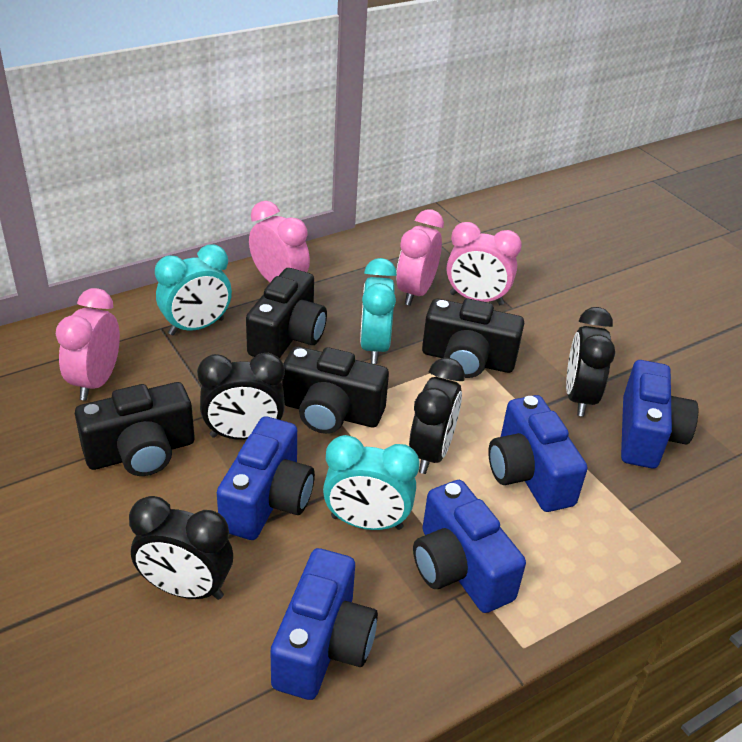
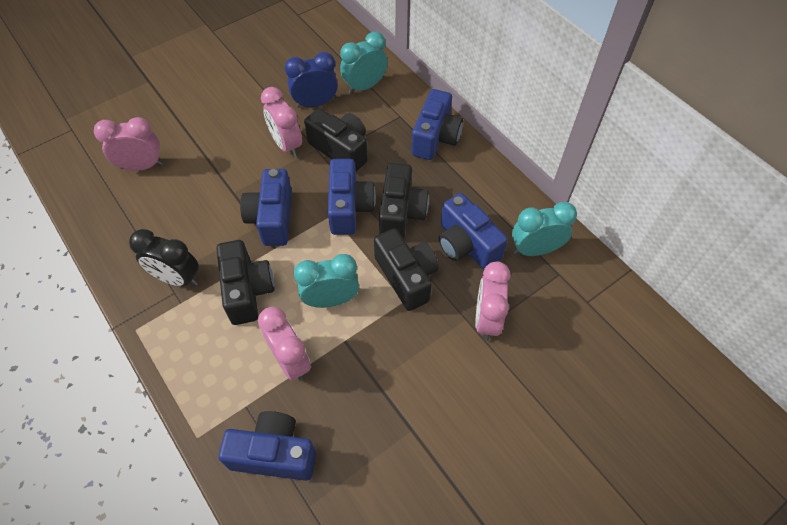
black clock: [129,496,233,600] [197,353,285,440] [409,358,465,474] [566,307,615,416] = 4 -> [129,229,199,286] = 1
blue clock: none = 0 -> [285,52,338,108] = 1

